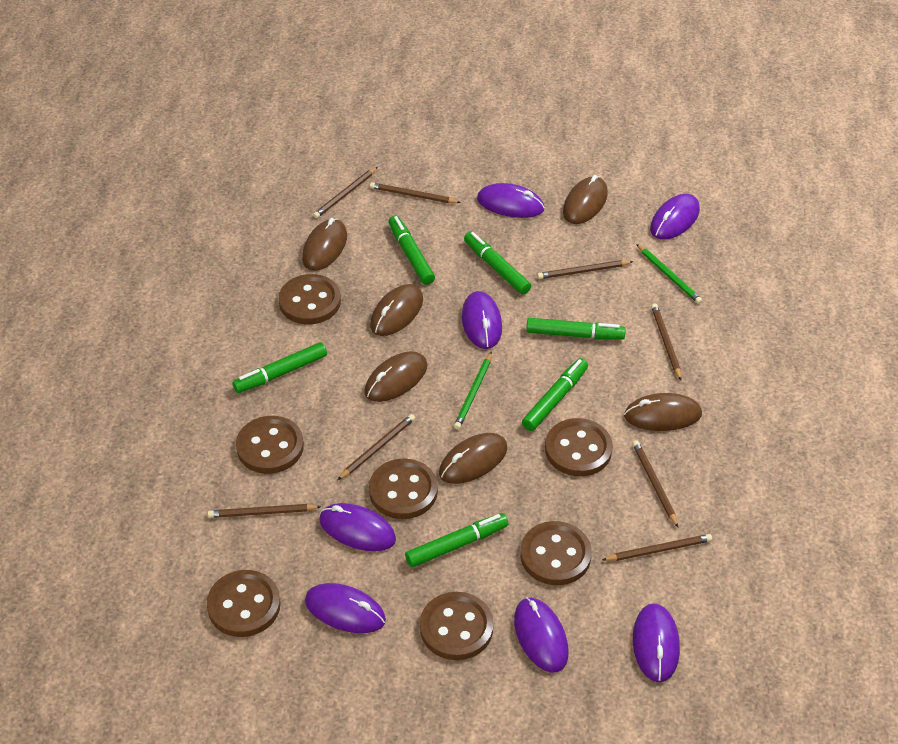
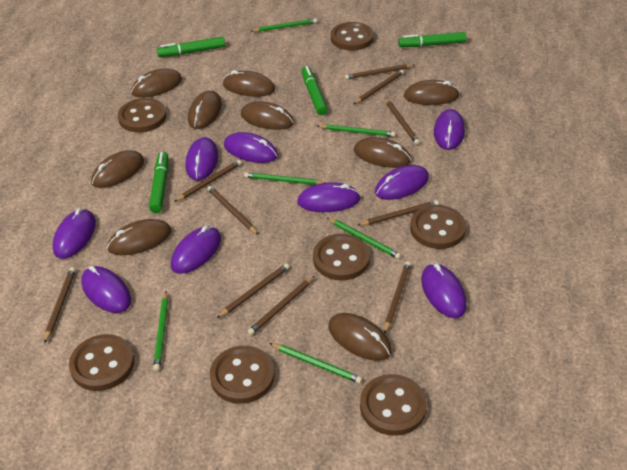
brown mouse: [302,218,347,271] [365,351,427,402] [370,284,423,336] [439,433,507,484] [563,175,608,224] [624,393,702,431] = 6 -> [91,150,144,188] [107,219,171,255] [131,69,182,98] [188,91,222,129] [223,70,275,97] [241,101,294,130] [328,313,392,361] [354,137,411,168] [404,80,460,105] = 9
brown pencil: [208,504,321,518] [313,167,378,218] [338,414,415,480] [370,182,461,203] [537,260,634,279] [602,534,712,561] [632,441,678,527] [651,303,681,380] = 8 -> [44,267,76,343] [174,160,242,202] [207,186,259,235] [217,263,289,318] [248,276,315,335] [345,64,414,80] [354,70,404,104] [358,200,439,226] [384,261,411,334] [385,98,420,145] = 10
green marker: [232,342,327,393] [388,216,435,285] [405,513,508,568] [464,232,531,295] [522,358,588,431] [526,318,626,340] = 6 -> [149,152,168,213] [157,37,225,57] [302,66,328,115] [398,32,467,47] = 4
green pencil: [454,352,492,429] [636,244,703,304] = 2 -> [153,292,168,371] [244,172,326,185] [251,18,317,32] [269,343,362,384] [317,124,395,137] [327,218,401,259] = 6
purple mouse: [305,583,386,633] [319,503,396,551] [462,291,502,349] [477,183,545,218] [514,597,568,673] [633,603,680,682] [650,194,700,240] = 7 -> [52,208,96,258] [81,266,131,313] [171,226,221,274] [185,137,218,181] [224,132,278,163] [297,182,361,212] [375,165,429,200] [421,263,467,318] [434,109,465,150] = 9

